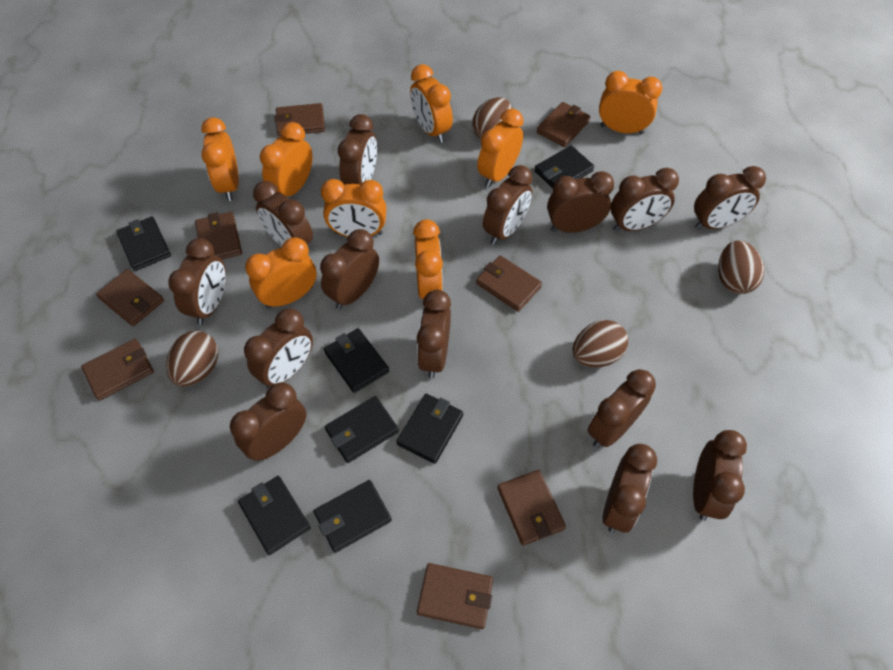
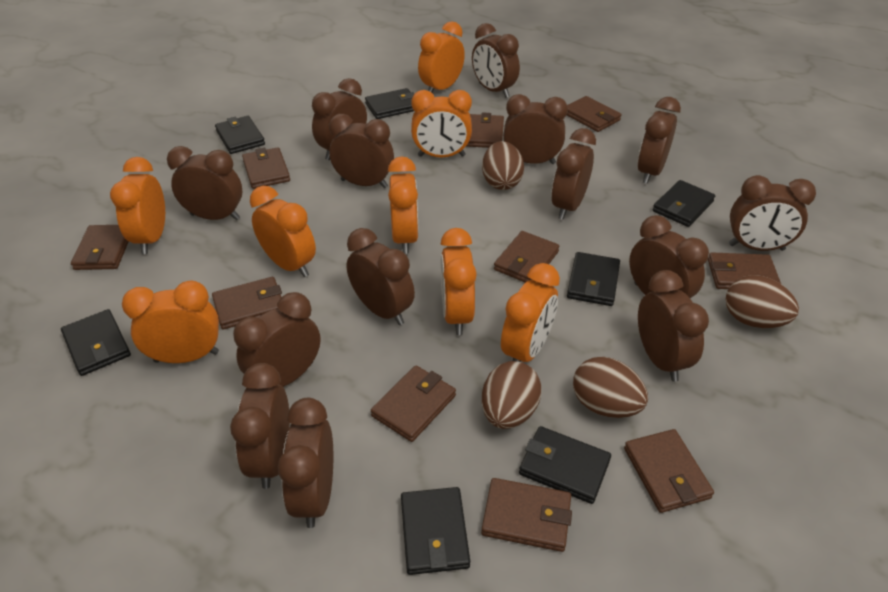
brown wallet: [81,339,154,400] [96,269,164,326] [195,212,242,259] [274,103,325,136] [417,563,493,629] [476,255,542,312] [497,470,566,546] [537,102,590,147] = 8 -> [71,225,129,270] [212,277,282,330] [242,147,290,189] [371,366,456,442] [467,112,504,148] [481,478,572,552] [494,231,559,283] [567,96,622,132] [624,429,714,513] [708,252,781,289] = 10

